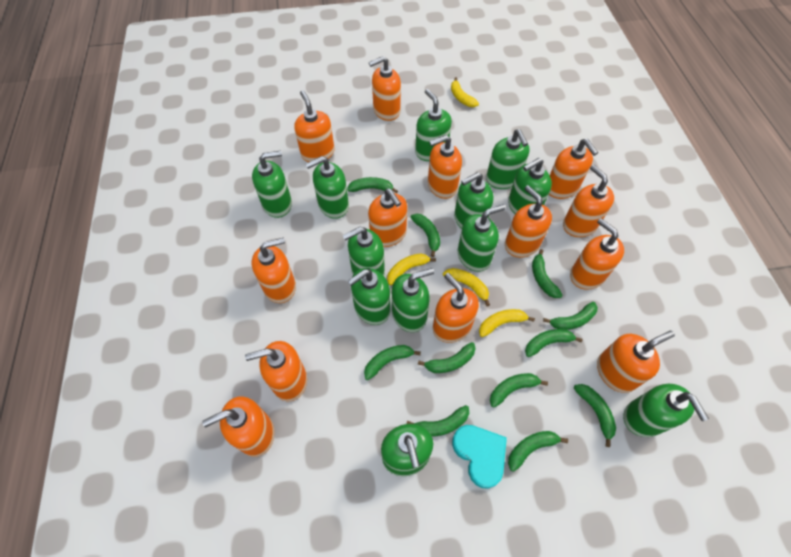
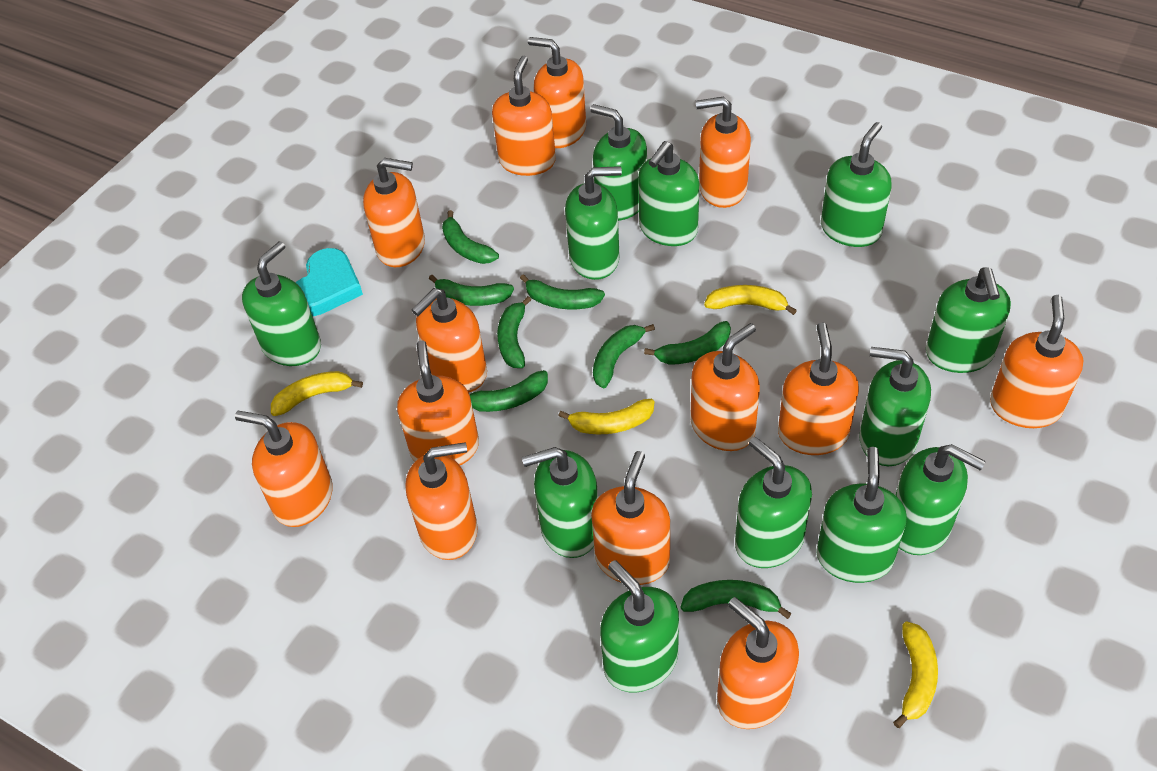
green banana: [347,177,398,194] [364,345,421,380] [406,405,469,437] [411,214,440,257] [418,342,476,373] [490,373,548,407] [508,431,568,472] [525,329,583,357] [532,249,562,298] [543,302,598,330] [574,384,616,447] = 11 -> [429,275,514,306] [442,210,499,264] [469,370,548,412] [497,296,531,368] [520,274,605,309] [593,324,655,388] [644,321,731,365] [680,580,792,619] = 8

